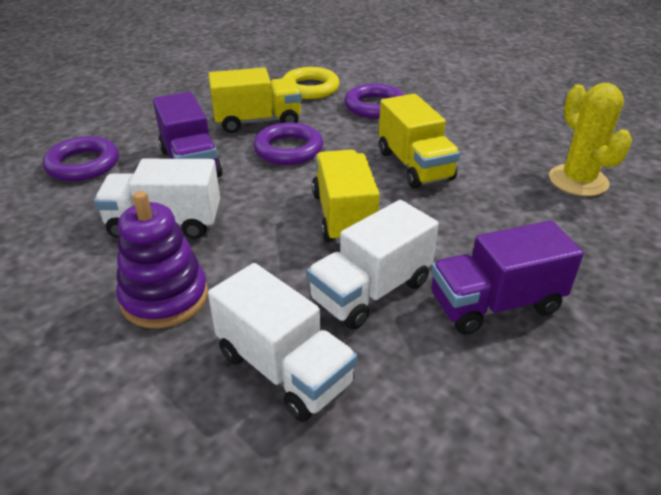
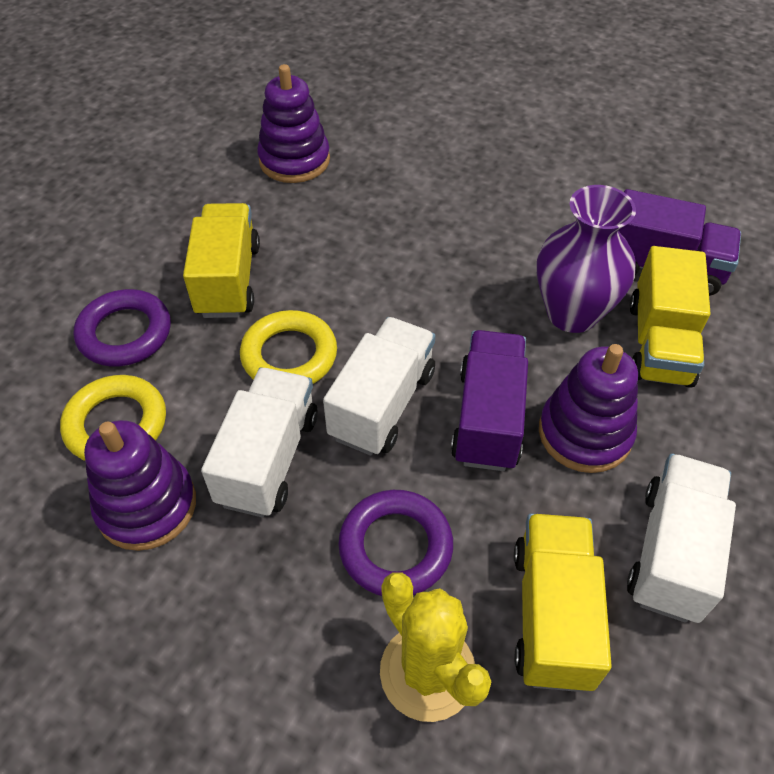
purple ring: [43,136,119,181] [254,123,323,165] [345,83,404,119] = 3 -> [74,289,171,367] [338,490,453,596] = 2
purple stacking toy: [116,191,208,328] = 1 -> [84,420,196,551] [257,64,330,183] [539,344,638,473] = 3
purple vase: none = 0 -> [537,185,636,333] = 1
yellow ring: [283,67,340,99] = 1 -> [60,375,166,461] [240,310,337,384] = 2

